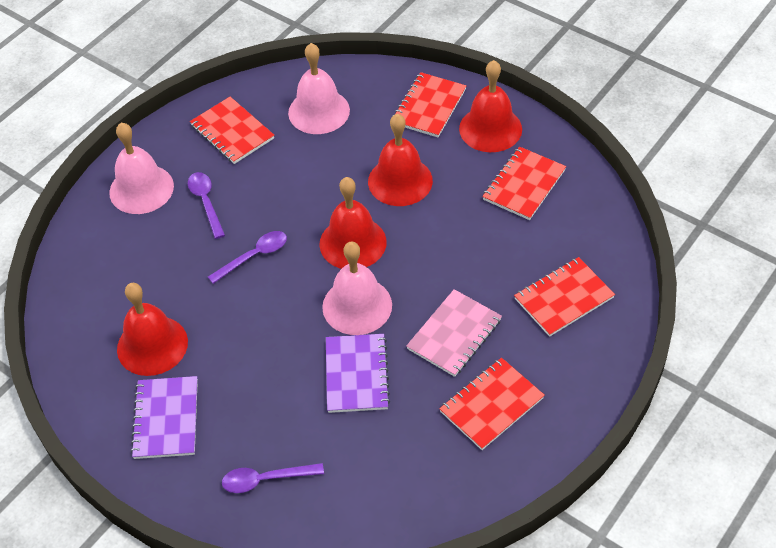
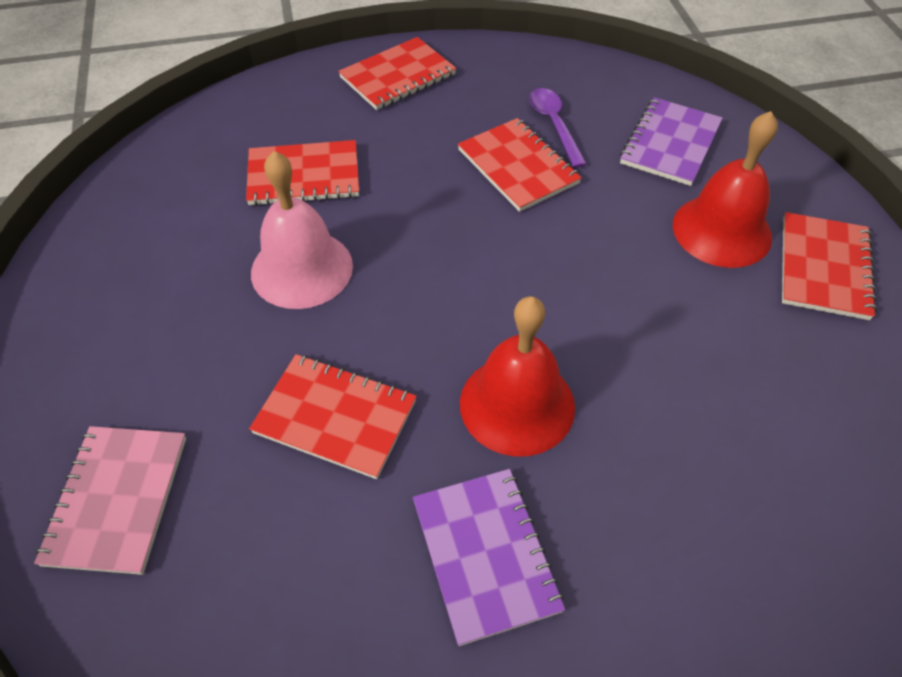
pink bell: [109,123,174,214] [288,43,350,134] [322,242,392,335] = 3 -> [251,151,353,309] = 1
purple spoon: [188,172,225,239] [208,231,287,284] [222,463,324,493] = 3 -> [529,88,587,168] = 1
red bell: [117,283,188,376] [319,177,387,269] [368,114,433,206] [459,60,522,152] = 4 -> [460,296,575,457] [673,111,778,268] = 2

